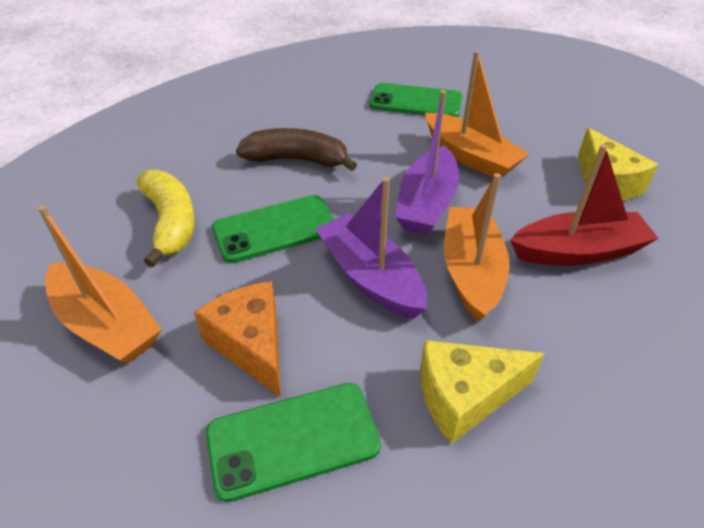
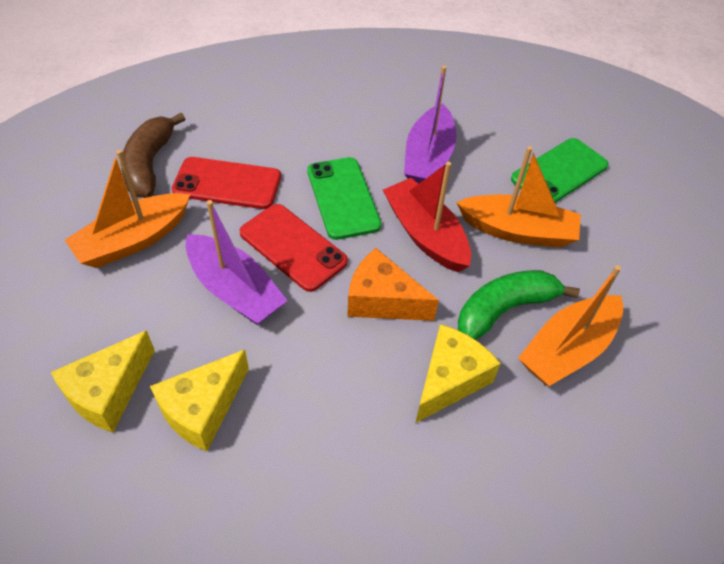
green banana: none = 0 -> [458,270,580,340] = 1
green phone: [206,383,381,502] [212,195,334,263] [369,83,463,117] = 3 -> [307,157,381,240] [511,138,609,203] = 2
red phone: none = 0 -> [172,157,281,209] [239,204,348,292] = 2
yellow banana: [137,170,195,267] = 1 -> none = 0
yellow cheese: [420,340,545,444] [578,128,658,201] = 2 -> [51,330,155,433] [150,350,249,451] [415,324,501,423] = 3

